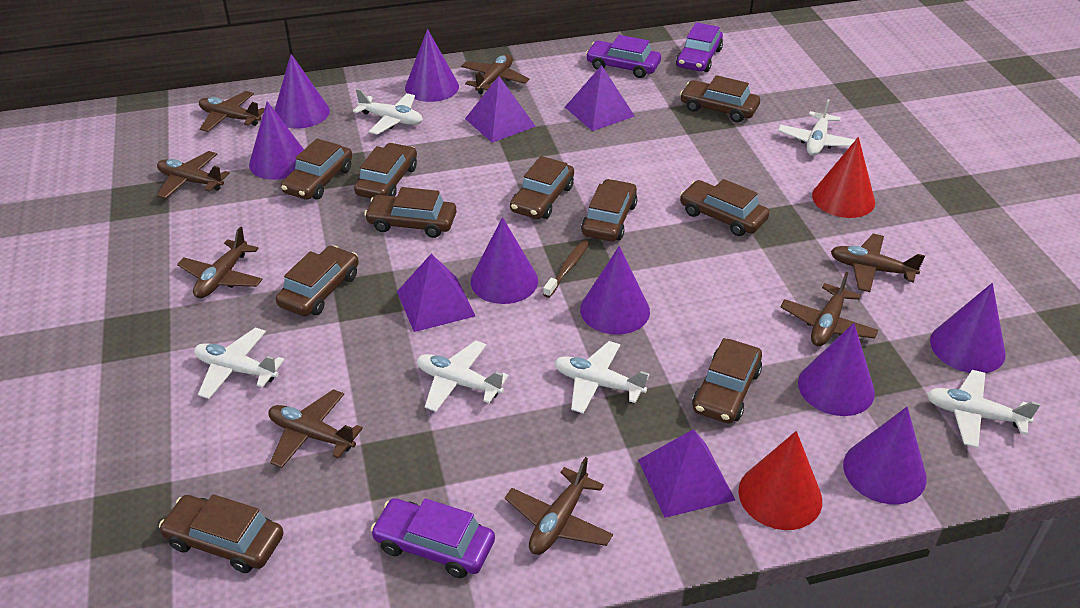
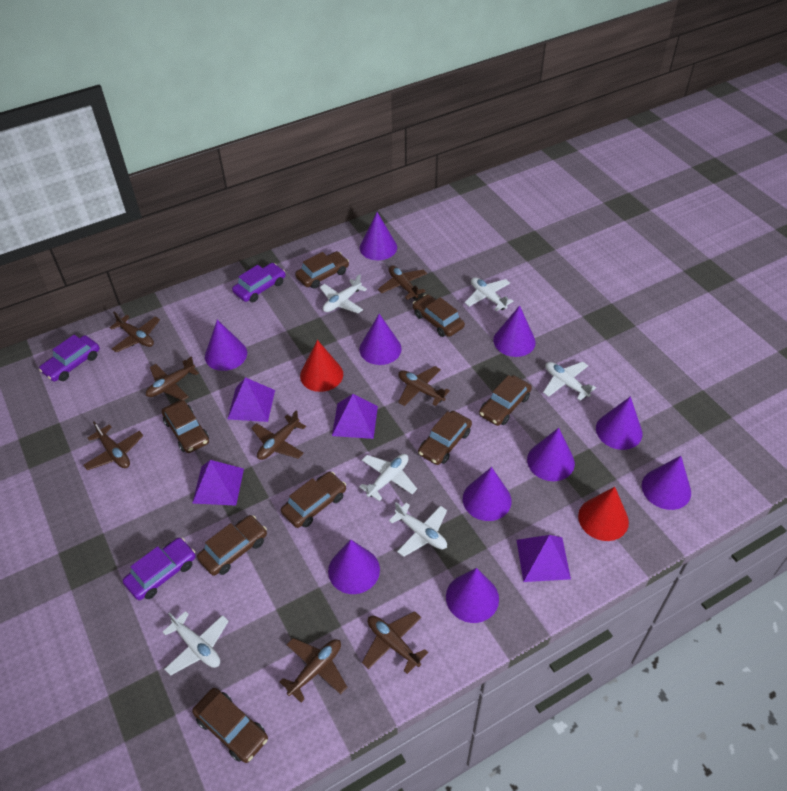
brown car: [159,494,284,573] [276,246,359,316] [281,138,352,200] [354,143,417,198] [364,187,457,238] [510,156,574,219] [581,179,637,241] [680,75,760,122] [680,179,770,236] [692,338,762,424] = 10 -> [162,400,209,453] [192,688,268,763] [197,515,267,576] [281,472,346,528] [295,251,349,289] [413,294,465,337] [418,411,472,465] [479,375,532,426] = 8
brown toothbrush: [543,240,589,298] = 1 -> none = 0
purple cone: [249,101,304,180] [274,54,330,129] [405,29,459,102] [471,217,538,304] [580,246,650,335] [798,323,875,416] [843,407,927,504] [930,283,1006,373] = 8 -> [205,320,247,371] [328,540,380,594] [359,212,397,260] [359,314,402,365] [446,568,499,623] [463,467,512,521] [493,305,536,357] [527,428,575,481] [596,396,643,450] [642,456,691,510] = 10

